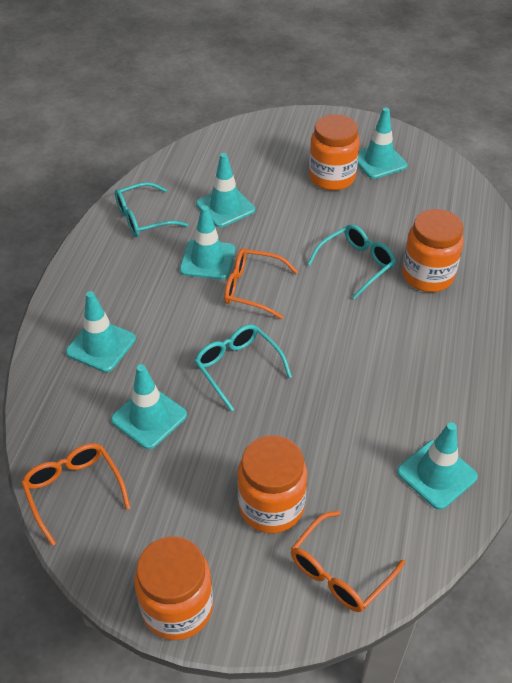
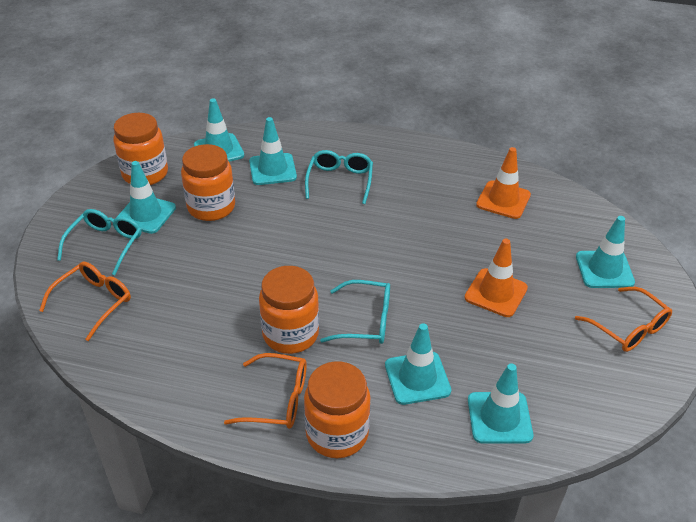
orange traffic cone: none = 0 -> [464,239,528,317] [476,147,531,219] = 2

